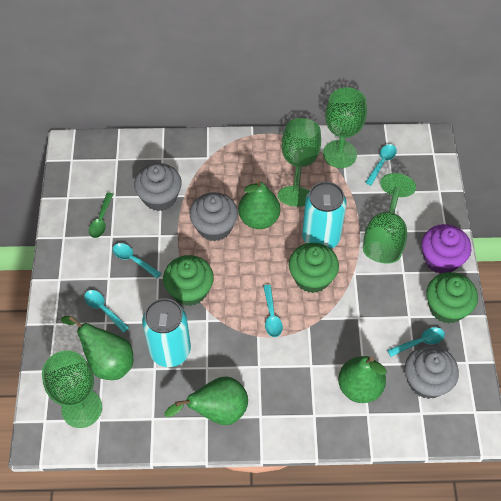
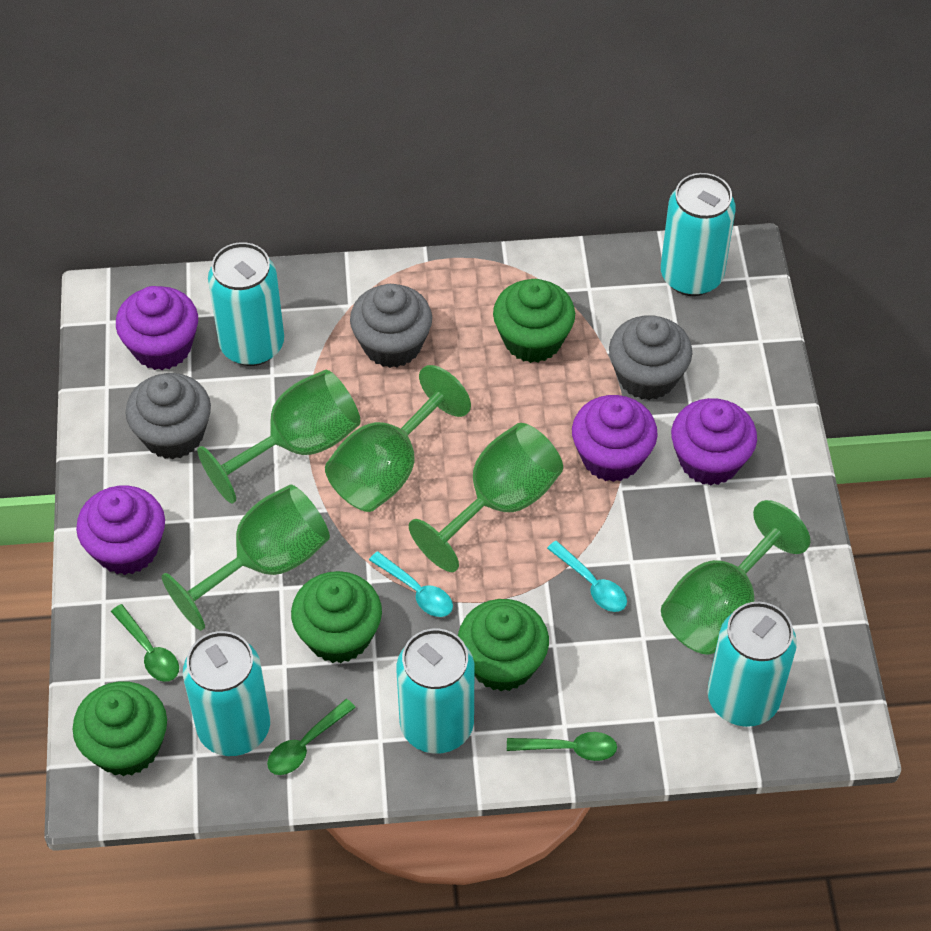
green cupcake: [163,255,214,306] [289,243,339,293] [426,272,478,324] = 3 -> [73,681,167,776] [291,571,382,663] [458,599,549,691] [493,279,575,363] = 4
green goblet: [42,351,102,428] [278,118,321,207] [323,87,367,168] [363,173,416,264] = 4 -> [162,485,330,631] [197,370,361,504] [325,365,471,512] [409,423,563,572] [661,500,810,655] = 5
green pear: [61,316,133,380] [164,377,248,425] [238,179,280,229] [338,356,387,403] = 4 -> none = 0
green spoon: [89,193,113,238] = 1 -> [111,604,179,682] [267,699,356,775] [507,732,617,761] = 3
purple cupcake: [422,224,471,274] = 1 -> [76,486,165,575] [116,286,198,370] [572,395,658,482] [671,398,757,485] = 4
turquoise can: [142,298,191,367] [302,181,346,249] = 2 -> [183,631,270,756] [208,242,284,366] [397,629,474,753] [661,173,736,296] [707,602,797,727] = 5
turquoise spoon: [84,290,129,333] [113,243,162,278] [263,285,283,337] [365,144,397,186] [387,327,445,357] = 5 -> [369,551,453,617] [547,541,627,612] = 2

